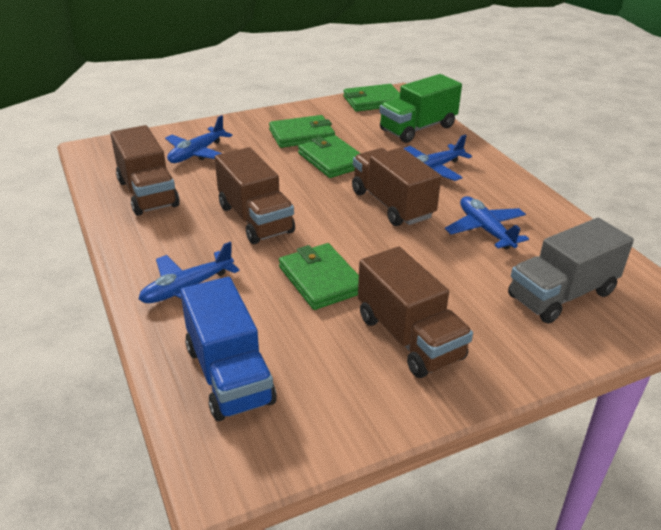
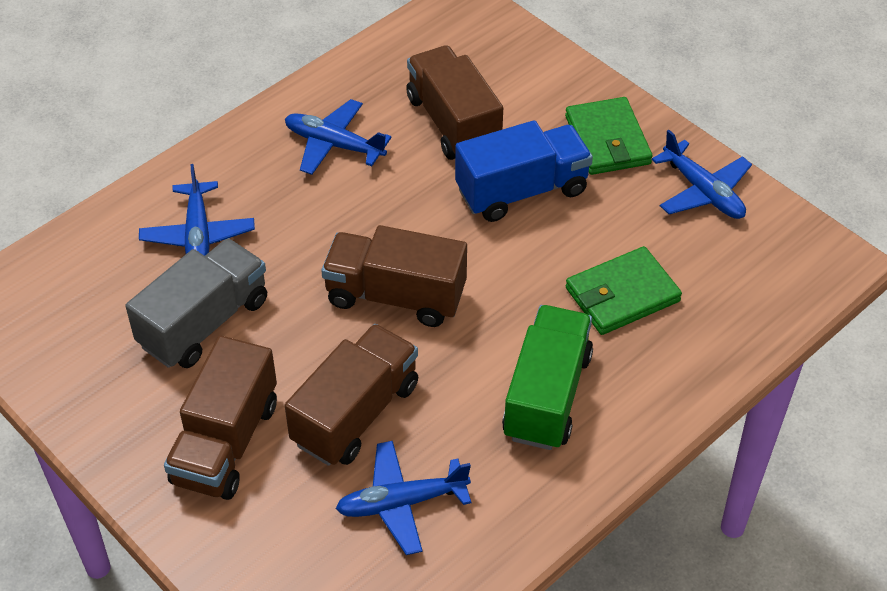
green wallet: [269,115,335,148] [279,243,359,310] [298,135,360,178] [343,84,400,112] = 4 -> [565,97,653,175] [566,246,682,335] = 2

